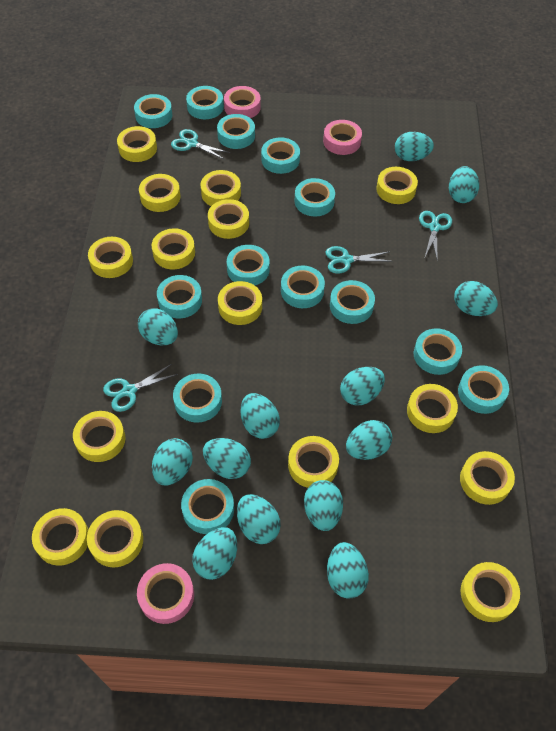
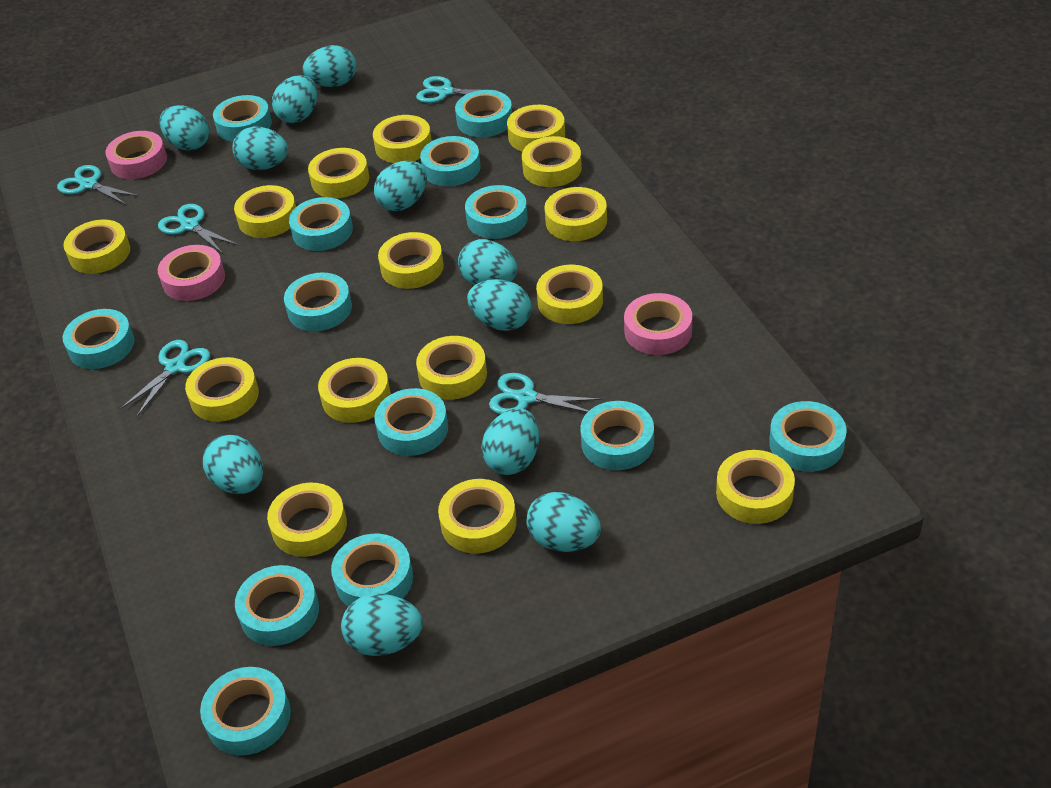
turquoise egg: [138,308,178,345] [152,438,193,486] [192,527,237,580] [203,438,251,479] [237,494,281,544] [241,393,280,439] [304,480,343,531] [327,542,369,599] [340,367,385,405] [346,420,392,460] [395,132,434,161] [449,166,479,203] [454,281,498,316] = 13 -> [159,105,209,151] [203,435,263,494] [232,127,288,170] [272,75,317,123] [303,45,356,87] [341,594,423,656] [374,161,427,211] [458,239,517,285] [467,279,531,331] [481,408,539,475] [526,492,601,552] = 11
turquoise scissors: [103,364,178,412] [171,129,230,160] [325,246,390,274] [419,211,452,258] = 4 -> [57,165,139,205] [120,340,210,417] [158,204,238,254] [416,76,504,103] [489,373,602,414] = 5

